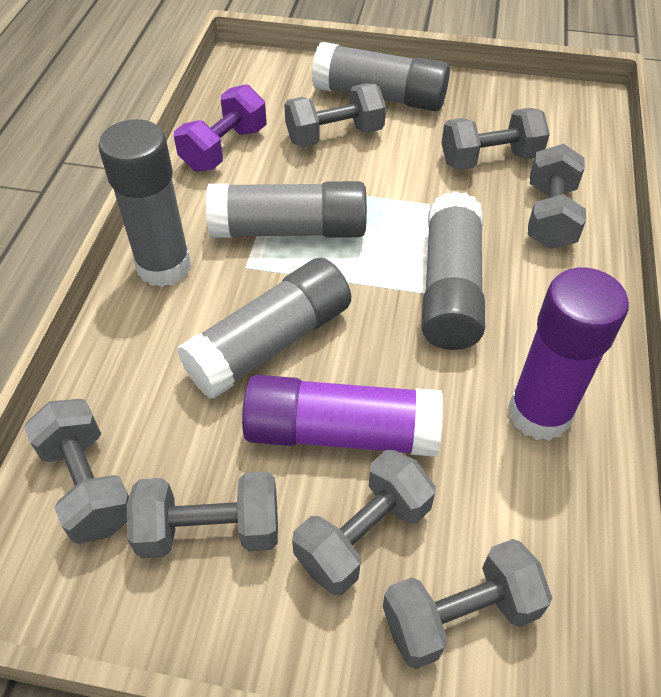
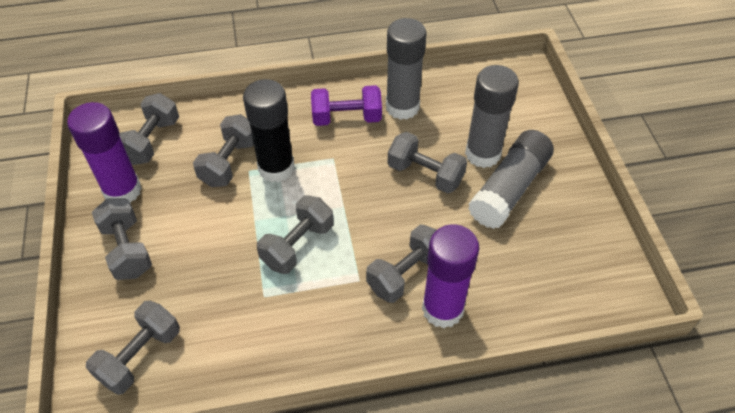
black glue stick: none = 0 -> [243,79,294,182] = 1
grey glue stick: [99,119,192,287] [177,258,351,399] [206,181,367,238] [312,42,450,111] [421,191,485,350] = 5 -> [386,18,426,120] [465,65,519,168] [468,130,554,229] = 3

